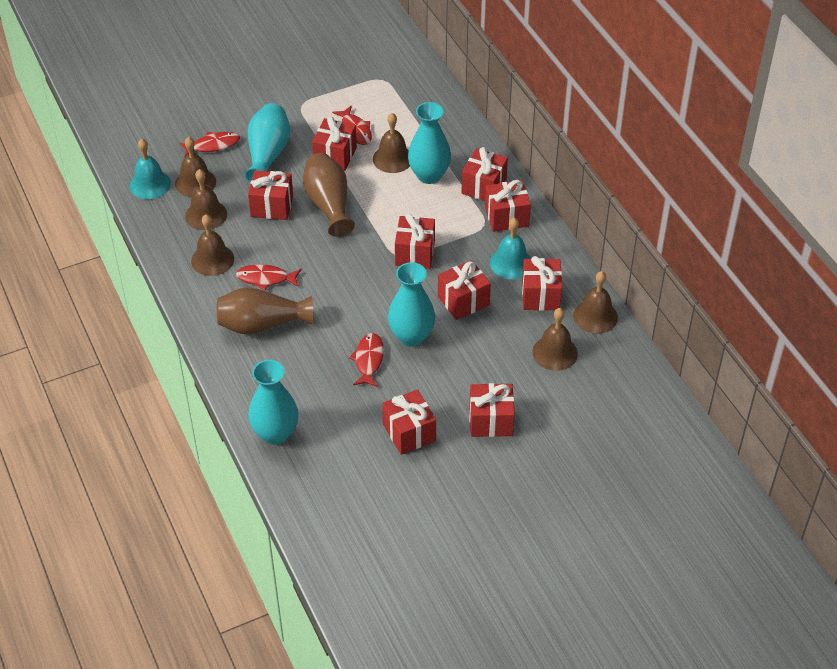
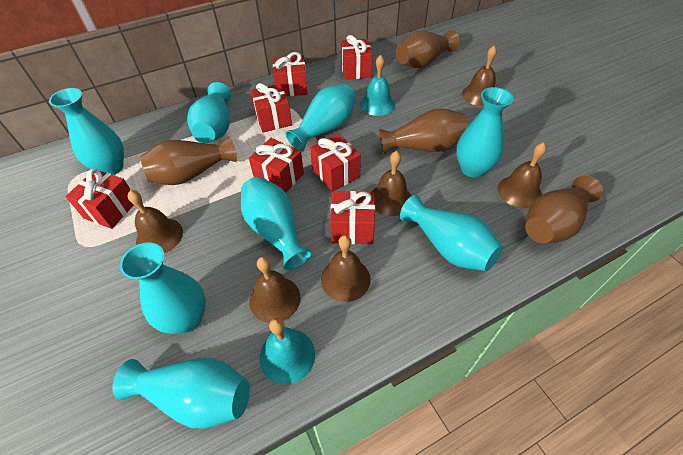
brown vase: [217,287,313,335] [303,153,355,237] = 2 -> [140,136,237,185] [379,109,468,154] [396,30,459,68] [525,176,603,243] = 4
red fish: [180,132,240,157] [236,264,302,290] [332,105,372,145] [349,333,384,387] = 4 -> none = 0
red gift: [248,170,293,220] [312,117,357,171] [382,390,436,455] [395,214,435,269] [438,260,491,320] [461,147,508,201] [469,383,515,437] [485,180,531,232] [522,256,562,311] = 9 -> [66,168,134,229] [249,138,304,193] [250,83,292,133] [273,52,308,96] [310,134,361,192] [330,191,375,244] [341,35,373,80] = 7
turquoise vase: [245,103,290,182] [248,360,299,445] [388,262,435,347] [408,102,451,184] = 4 -> [49,88,124,175] [112,358,250,429] [120,242,206,334] [187,82,231,143] [241,177,312,270] [285,84,356,152] [400,195,503,271] [456,87,514,178] = 8

